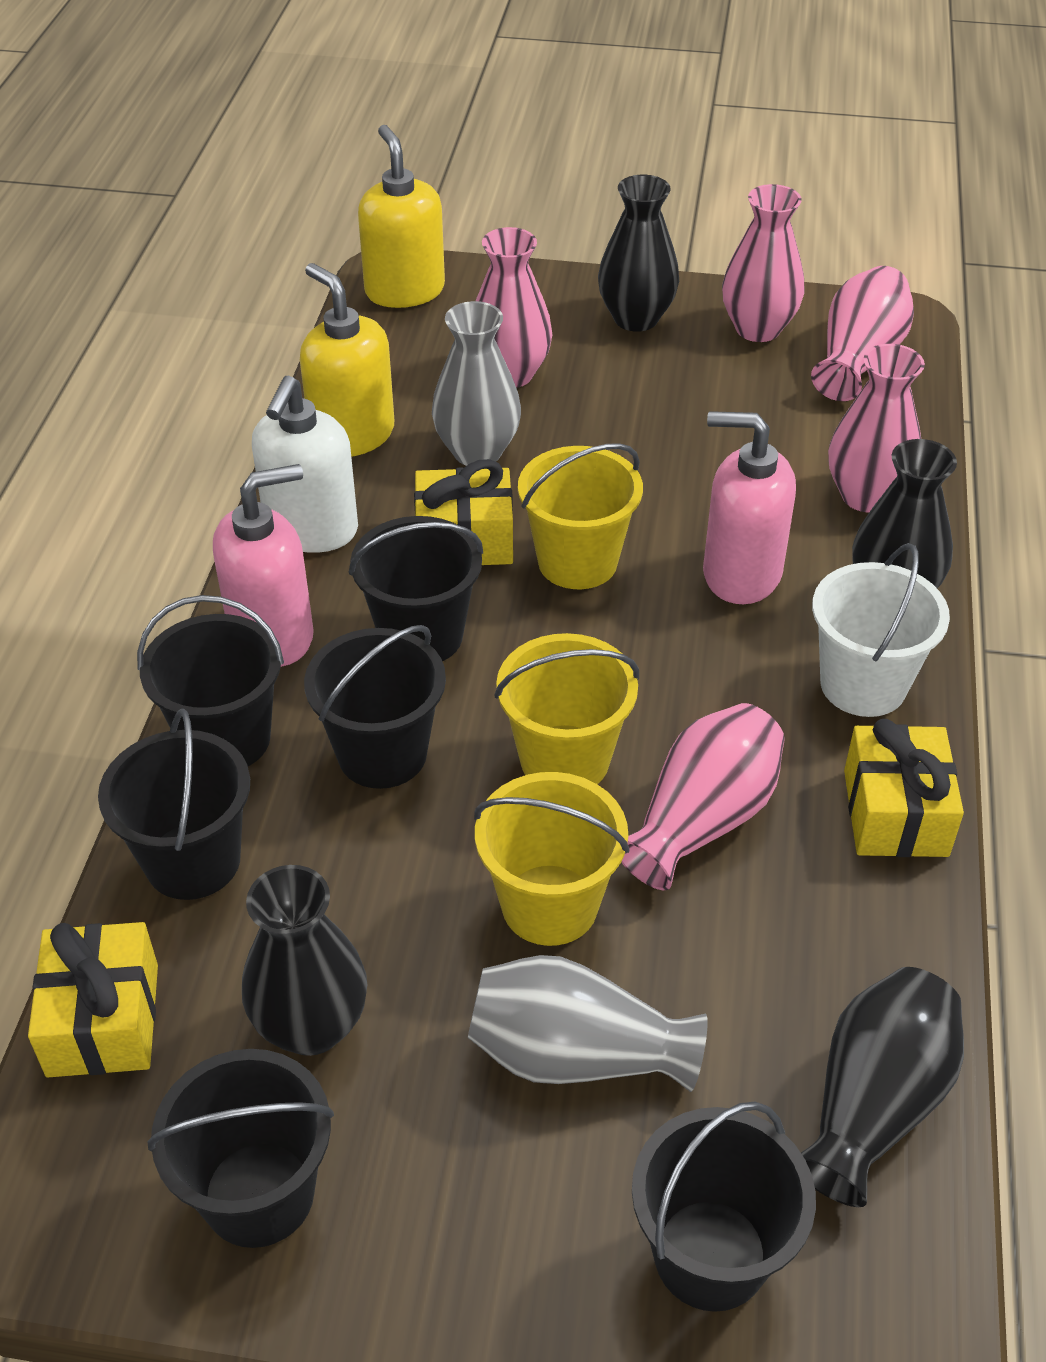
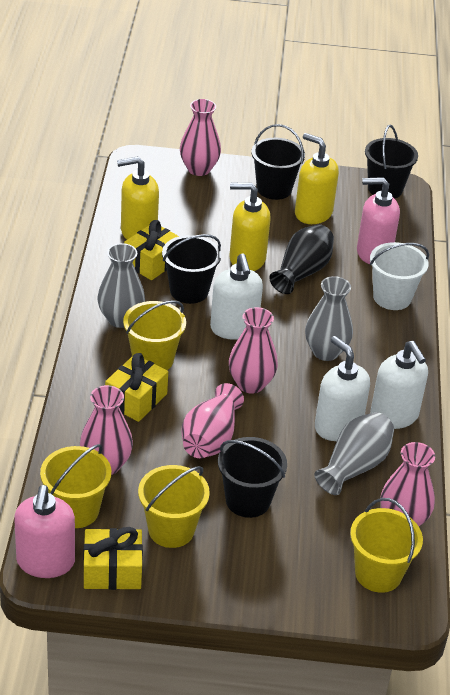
black bucket: [98,709,250,900] [137,595,284,766] [147,1049,334,1248] [304,625,446,789] [349,516,483,661] [632,1102,816,1312] = 6 -> [162,234,221,304] [218,437,287,518] [251,124,305,200] [365,125,418,199] = 4
black vase: [242,865,367,1056] [598,175,679,332] [801,967,964,1207] [852,439,957,588] = 4 -> [269,224,334,294] = 1
grey vase: [432,301,521,466] [468,955,708,1092] = 2 -> [98,243,145,328] [305,276,353,361] [314,412,394,495] = 3
white soap dispenser: [252,376,358,553] = 1 -> [210,253,263,340] [315,336,370,441] [370,341,428,429] = 3
yellow bucket: [474,772,630,946] [494,633,639,784] [518,443,643,589] = 3 -> [40,444,111,528] [123,300,186,370] [138,465,210,548] [350,498,423,593] = 4
yellow soap dispenser: [300,263,394,457] [358,125,445,308] = 2 -> [117,156,159,240] [229,183,270,271] [295,133,339,224] = 3

